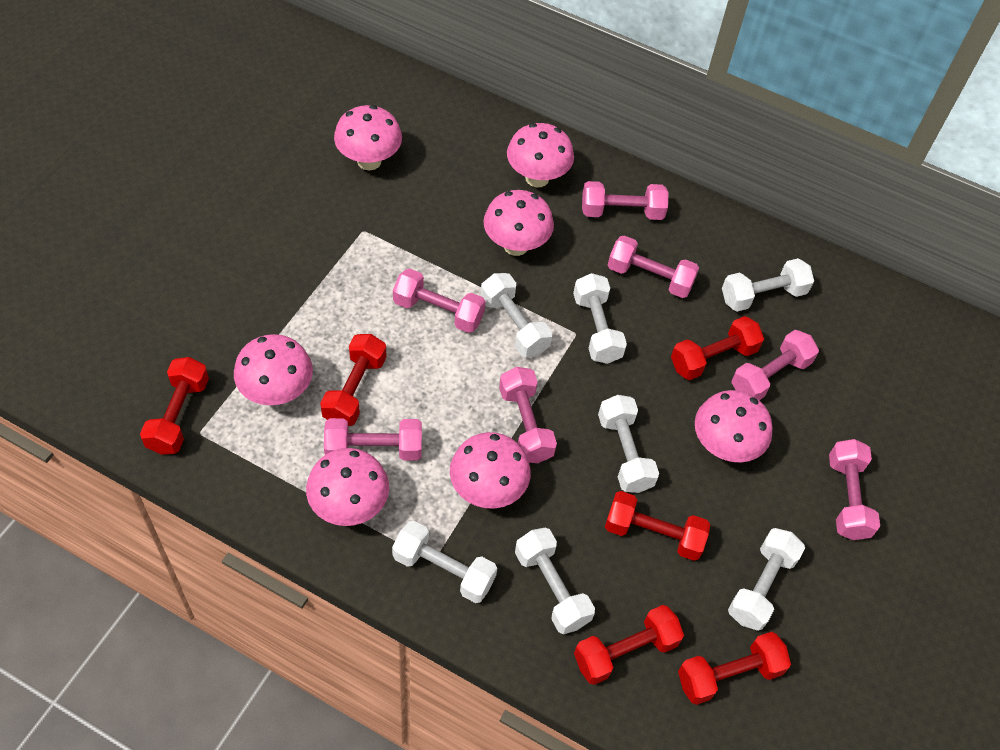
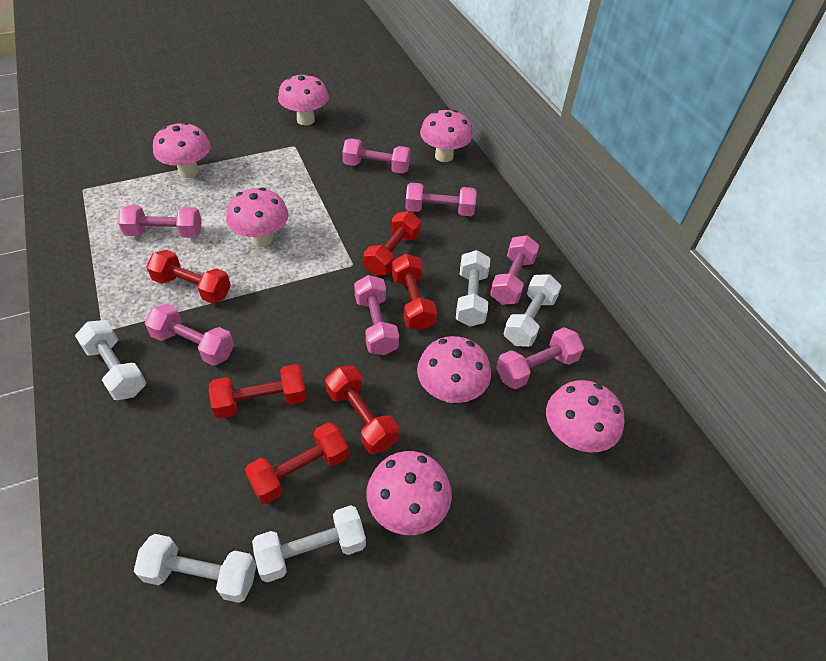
white dumbbell: [392,521,497,603] [481,273,552,357] [515,528,595,634] [573,273,627,364] [598,395,659,493] [722,258,814,312] [728,528,805,631] = 7 -> [75,320,146,400] [134,534,256,603] [252,505,366,582] [456,250,490,327] [504,274,561,347] = 5

